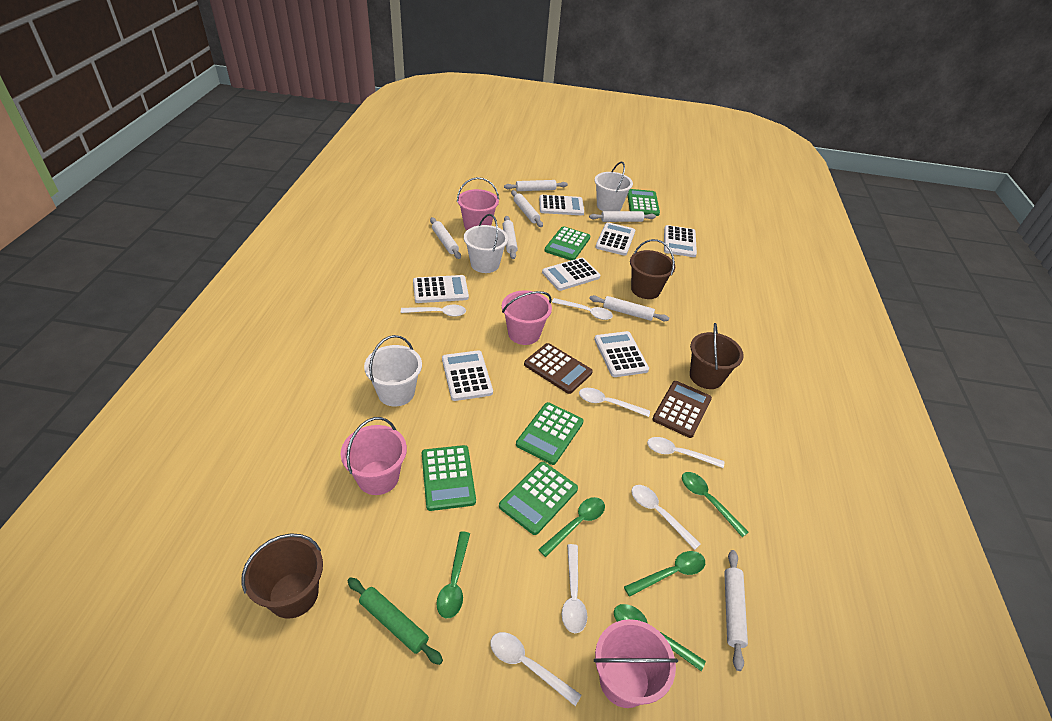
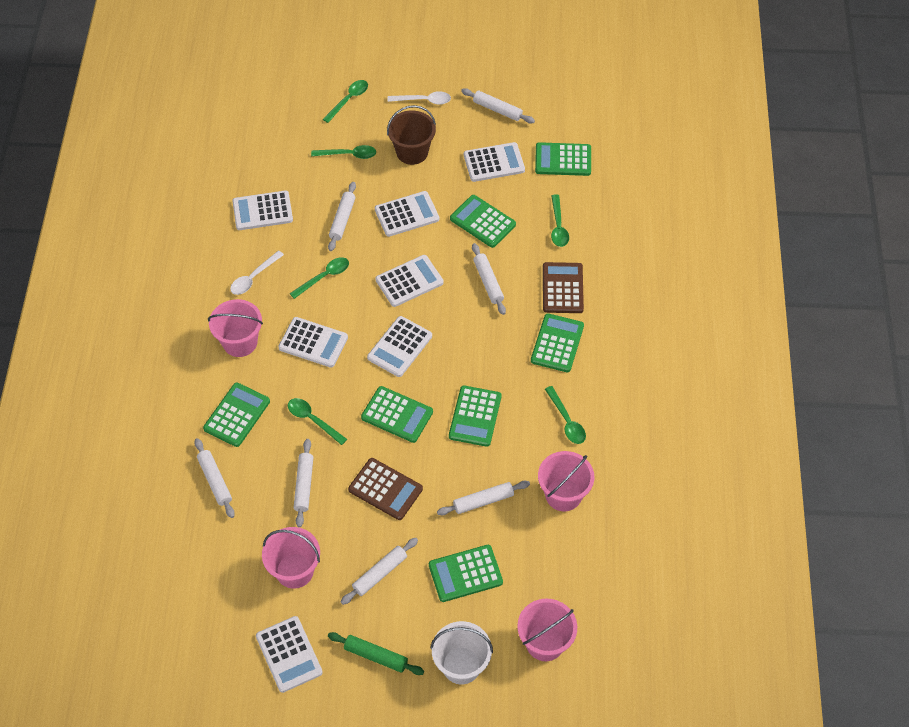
brown bucket: [241,533,323,619] [630,239,675,299] [690,323,744,389] = 3 -> [387,105,436,165] = 1
green calculator: [422,445,476,511] [499,462,578,535] [516,402,583,465] [544,226,590,260] [627,189,660,216] = 5 -> [203,383,270,447] [361,386,433,443] [429,545,503,602] [449,385,502,447] [450,195,516,248] [531,313,584,372] [535,142,591,176] = 7
green spoon: [436,531,470,618] [538,497,605,557] [614,604,706,671] [624,551,705,597] [682,472,749,537] = 5 -> [288,398,347,445] [290,257,349,299] [311,145,376,159] [323,80,368,123] [545,386,586,444] [551,194,569,247] = 6
white bucket: [364,335,422,407] [464,214,508,273] [595,161,633,211] = 3 -> [430,621,493,684] = 1
white spoon: [401,305,466,317] [491,632,581,706] [552,298,613,320] [562,544,587,633] [579,388,650,417] [631,485,701,550] [647,437,724,468] = 7 -> [230,250,284,295] [388,91,451,105] = 2

